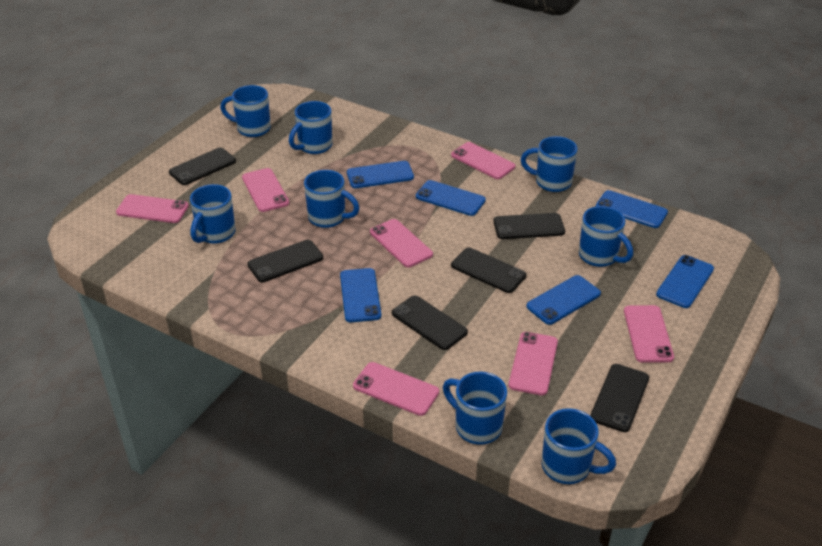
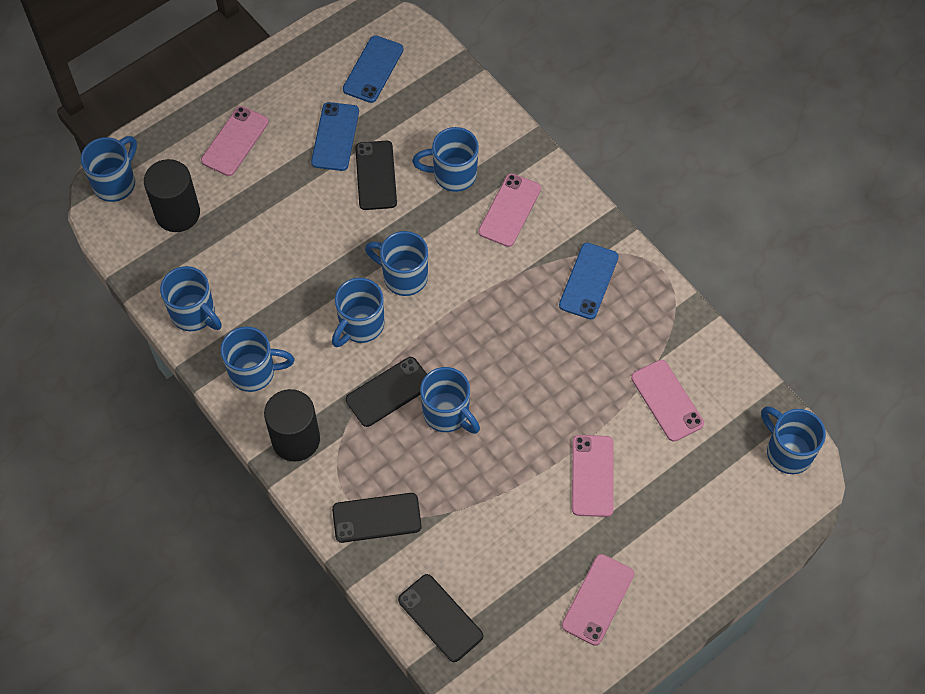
black cylinder: none = 0 -> [144,159,200,232] [264,389,320,462] = 2
black phone: [169,148,236,185] [247,240,323,282] [392,296,468,350] [451,248,527,293] [493,213,565,239] [590,364,649,432] = 6 -> [332,493,422,543] [346,357,427,427] [355,141,397,210] [398,574,483,662] = 4
blue phone: [340,268,381,322] [347,161,414,188] [416,180,486,216] [526,275,601,325] [596,190,668,228] [656,255,714,308] = 6 -> [311,102,359,171] [343,35,403,103] [559,243,619,319] = 3
pink phone: [116,194,189,223] [242,168,289,212] [353,362,439,416] [370,219,433,267] [451,142,515,179] [509,332,558,395] [624,305,674,363] = 7 -> [201,106,269,176] [478,173,541,247] [562,554,634,646] [572,435,614,517] [631,360,704,442] = 5

